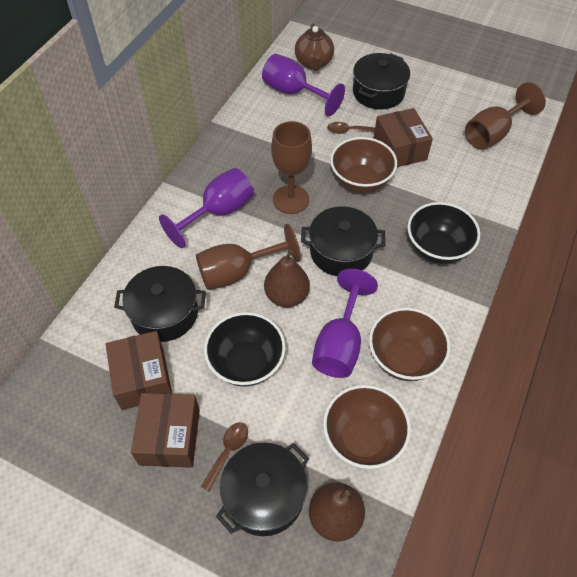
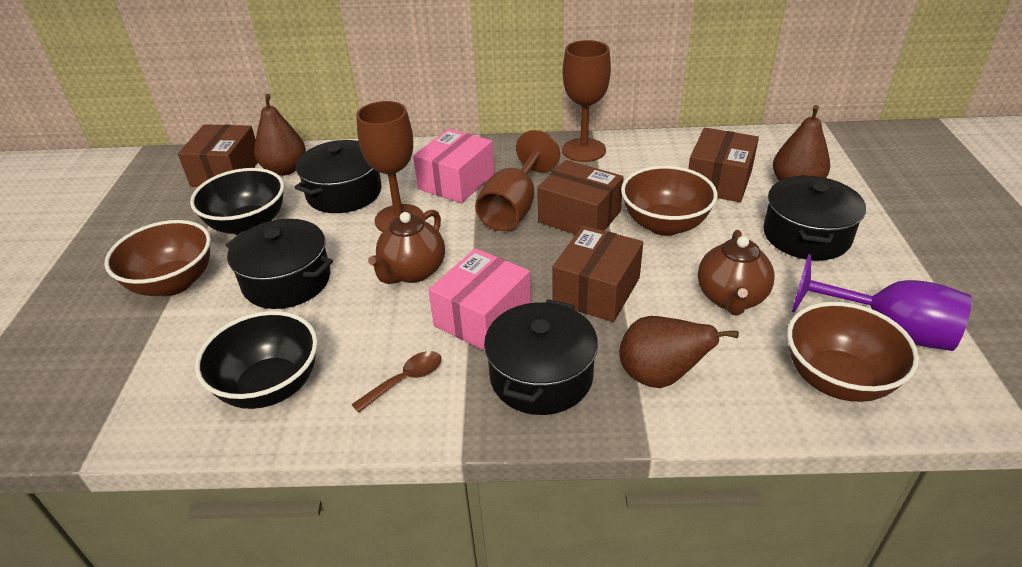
brown box: [105,331,172,410] [131,393,200,468] [374,108,433,167] = 3 -> [178,124,258,187] [537,160,624,234] [553,225,643,322] [688,128,759,202] = 4
brown pear: [264,249,310,307] [309,482,365,541] = 2 -> [254,94,306,176] [619,316,739,388] [773,105,830,181] = 3
brown spoon: [201,422,248,492] [327,122,375,134] = 2 -> [351,351,441,413] = 1
brown teapot: [295,23,334,71] = 1 -> [368,210,445,284] [698,230,775,316] = 2
pink box: none = 0 -> [413,129,494,203] [428,248,531,351] = 2
purple goblet: [159,168,254,248] [262,54,345,116] [312,269,378,378] = 3 -> [792,254,972,351] = 1

